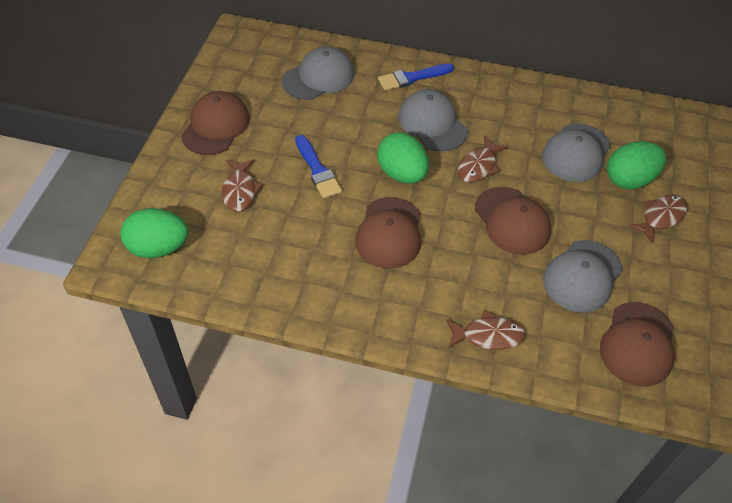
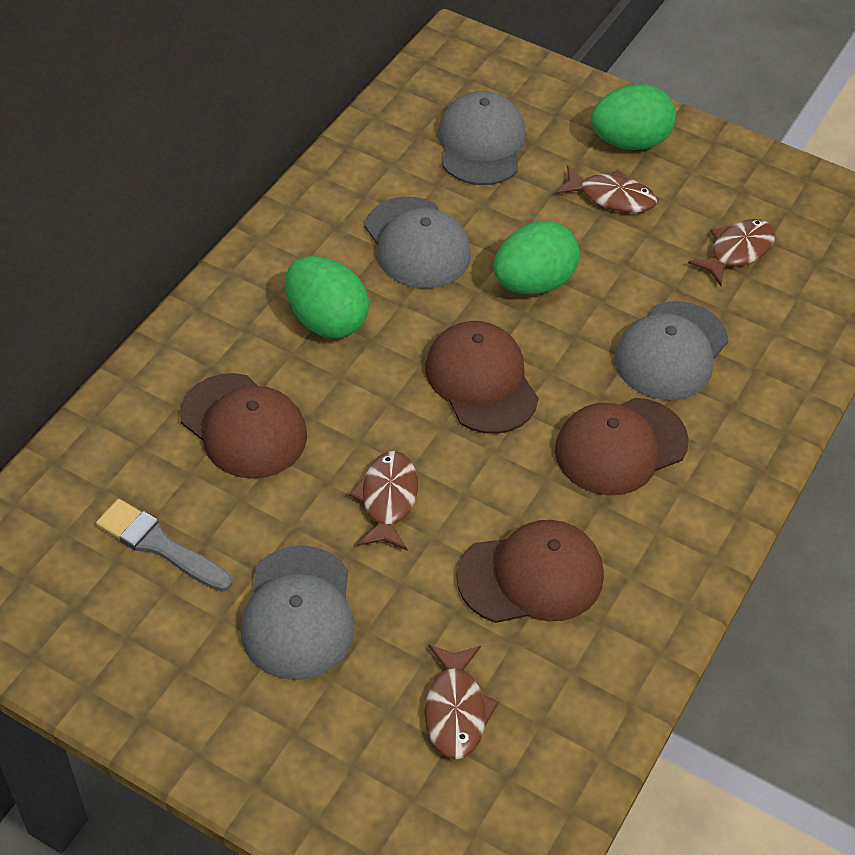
blue brush: [295,135,342,198] [378,63,454,91] = 2 -> none = 0
grey brush: none = 0 -> [96,499,232,592] = 1

